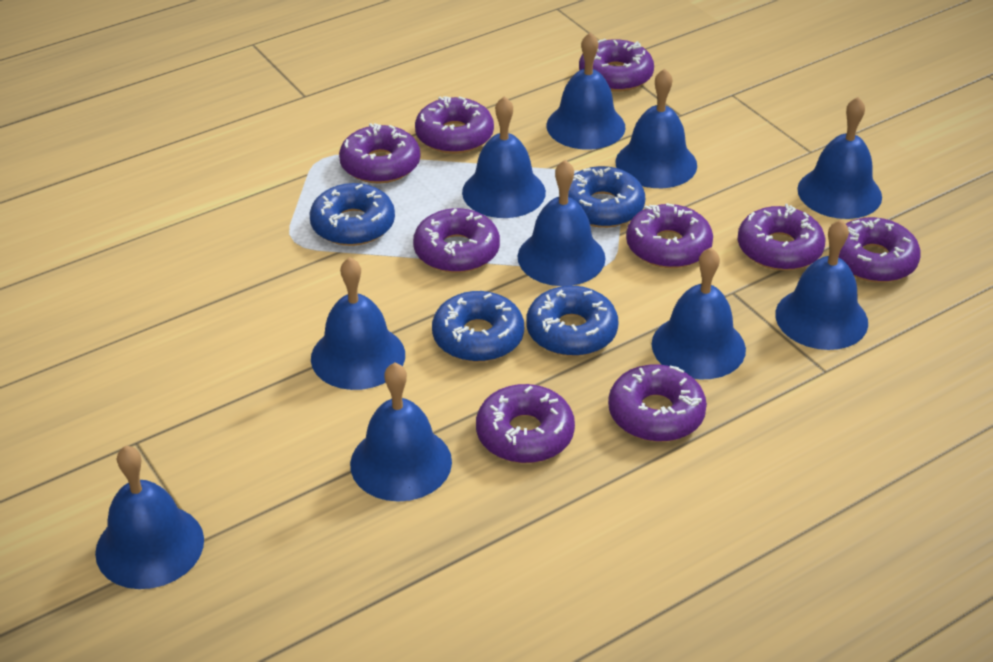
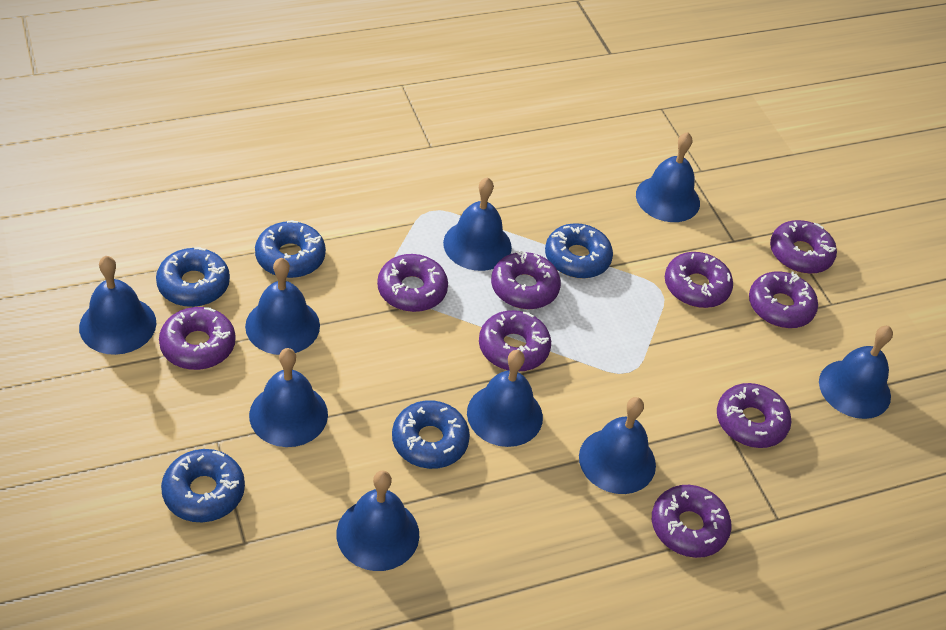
blue bell: [95,446,204,589] [311,257,405,390] [350,362,452,502] [462,96,546,218] [517,160,606,286] [546,32,625,150] [615,68,697,188] [652,247,746,379] [775,220,868,350] [797,97,882,219] = 10 -> [79,256,156,355] [245,258,320,355] [249,348,328,447] [336,470,419,571] [443,177,512,271] [467,350,543,447] [579,397,656,494] [636,132,700,222] [819,326,893,419] = 9
blue donut: [310,183,395,246] [432,291,524,362] [526,286,619,356] [568,166,645,228] = 4 -> [156,247,230,307] [161,449,245,522] [255,220,326,278] [392,400,470,469] [545,223,613,279] = 5

